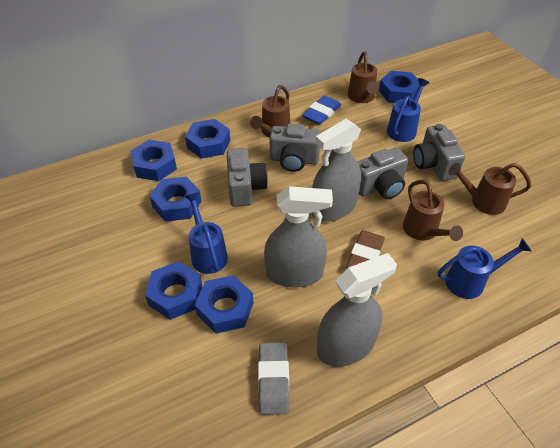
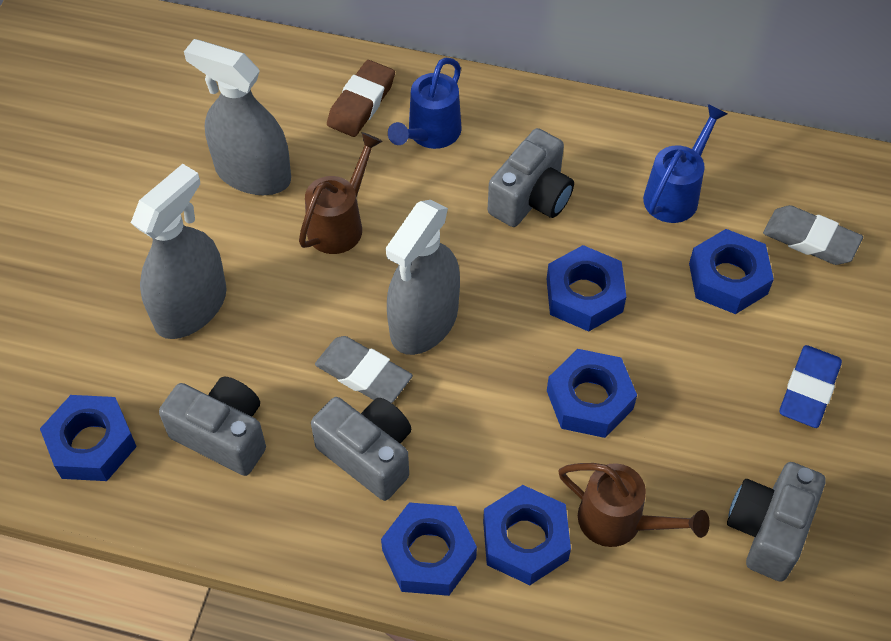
blue watering can: [184,192,228,274] [387,78,429,142] [438,238,532,299] = 3 -> [388,58,462,149] [643,104,727,223] = 2
brown watering can: [250,85,290,138] [348,51,379,103] [403,180,463,241] [448,163,531,215] = 4 -> [299,132,383,254] [558,463,710,547] = 2
grey eraser: [258,342,289,415] = 1 -> [315,336,413,403] [763,205,863,265] = 2

